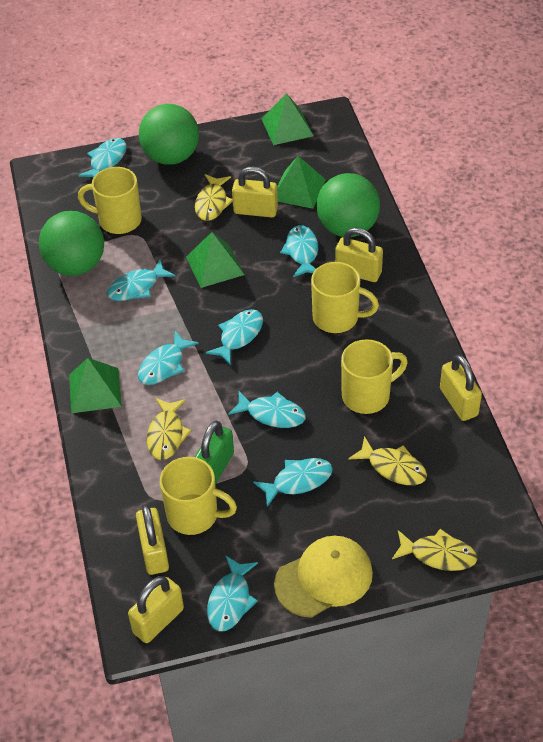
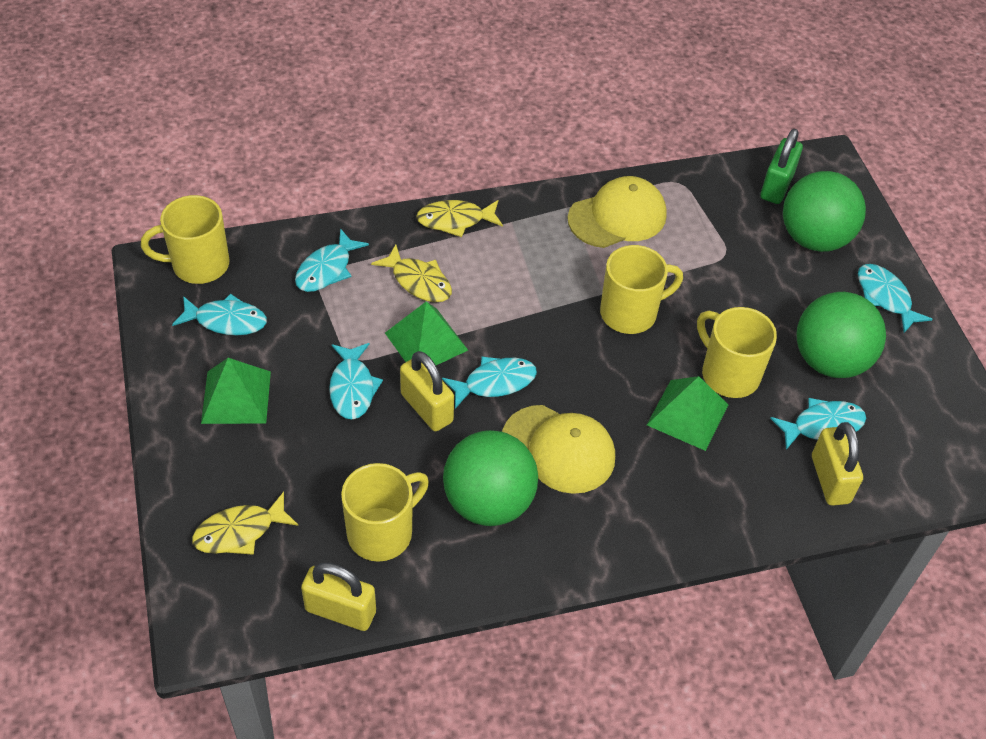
green pyramid: [69,358,122,413] [186,232,245,288] [262,93,314,145] [277,156,326,209] = 4 -> [201,358,271,424] [385,301,468,365] [647,376,728,451] = 3
turquoise fish: [78,138,126,178] [107,259,175,301] [138,331,199,385] [206,309,263,365] [207,555,258,631] [228,391,306,428] [253,458,333,507] [280,225,318,277] = 8 -> [172,294,267,335] [295,228,369,292] [329,343,383,419] [442,357,537,409] [770,398,866,450] [858,264,933,333] = 6
yellow cap: [274,536,373,618] = 1 -> [502,405,615,494] [567,176,667,248] = 2
yellow fish: [147,398,191,460] [195,174,233,221] [349,436,427,485] [392,529,477,571] = 4 -> [192,492,298,555] [371,244,452,302] [416,200,503,237] = 3
yellow padlock: [128,576,184,643] [136,505,169,575] [232,167,278,217] [335,228,383,282] [440,355,482,421] = 5 -> [301,563,376,631] [400,351,454,431] [812,422,863,506] = 3

